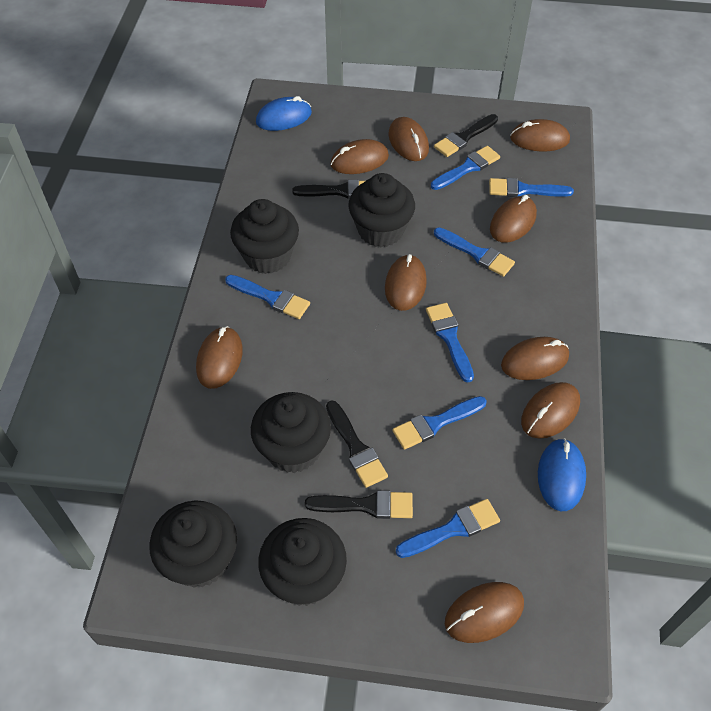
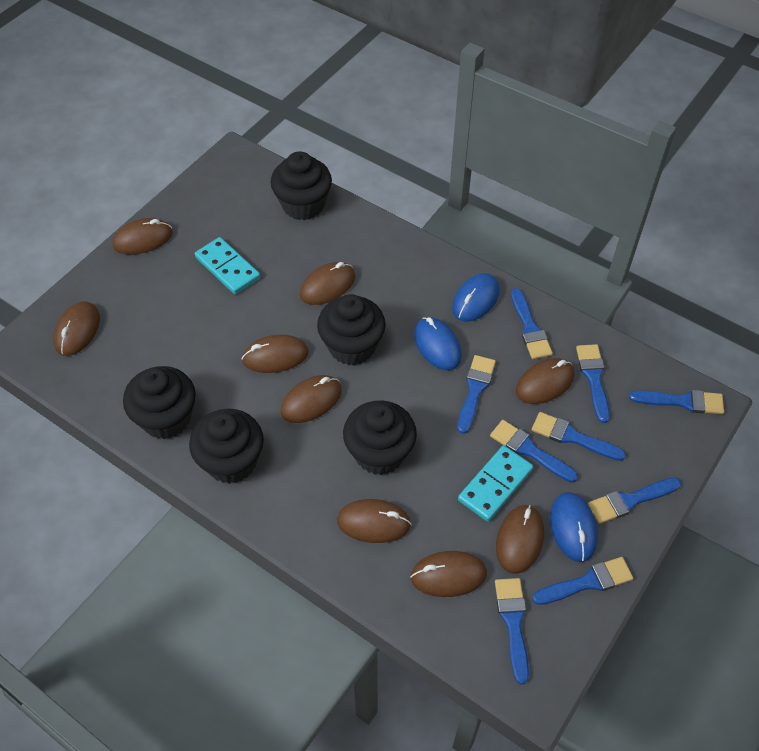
black brush: [292,180,365,199] [305,490,413,519] [326,400,388,488] [434,114,498,157] = 4 -> none = 0
blue brush: [225,275,310,319] [392,396,487,450] [396,499,500,558] [426,303,474,383] [431,146,500,190] [434,227,515,277] [489,178,574,197] = 7 -> [458,355,496,434] [490,420,578,483] [495,578,529,684] [511,288,553,359] [532,412,626,461] [532,557,633,605] [576,344,610,423] [588,478,681,524] [629,390,724,414] = 9
blue mouse: [256,96,312,131] [538,438,586,511] = 2 -> [414,317,462,370] [452,273,499,321] [550,492,598,562] = 3
turquoise domino: none = 0 -> [195,237,260,294] [458,445,533,522] = 2

